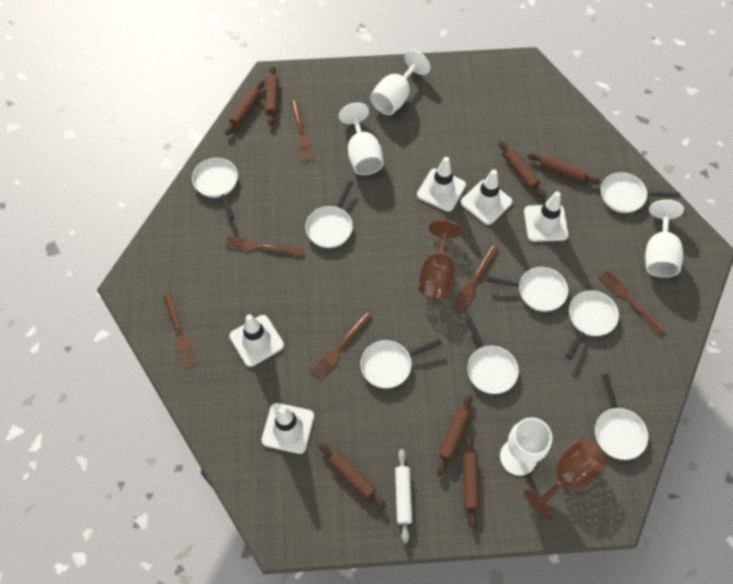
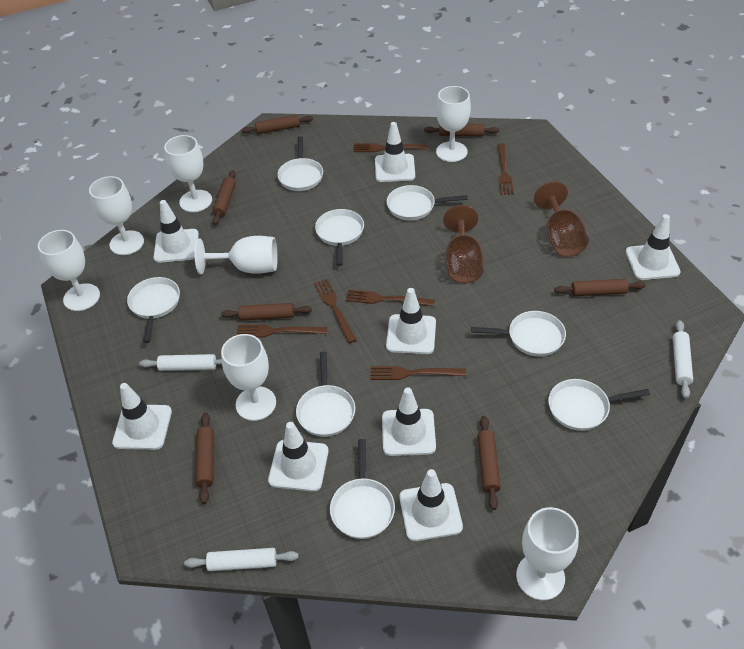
white goblet: [339,103,384,175] [370,50,430,115] [500,417,552,476] [645,200,684,278] = 4 -> [38,230,100,311] [89,176,144,255] [164,135,212,212] [194,236,278,274] [221,334,276,421] [436,86,471,162] [516,507,579,600] = 7
white rolling pin: [395,449,412,543] = 1 -> [139,354,222,371] [184,548,299,571] [673,320,693,399] = 3
white traffic cone: [229,314,284,367] [262,403,314,454] [417,157,466,212] [461,169,512,225] [524,191,568,242] = 5 -> [112,383,172,450] [154,200,199,263] [268,422,329,492] [375,122,415,182] [382,387,436,456] [386,288,436,354] [399,469,463,541] [625,214,681,280] = 8

